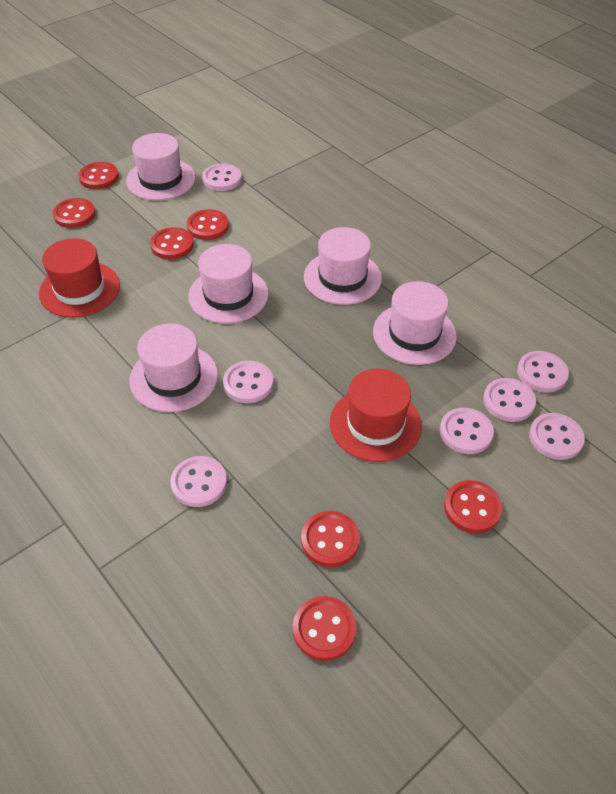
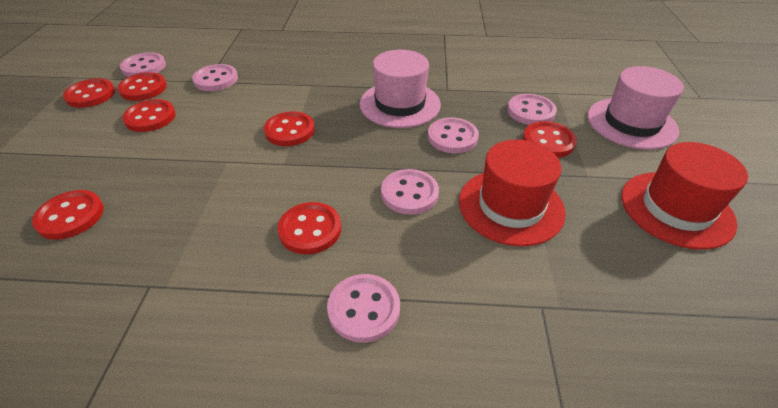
pink button: [170,456,227,507] [202,164,242,191] [223,361,273,403] [440,408,494,454] [483,378,536,422] [517,351,569,392] [529,413,585,460] = 7 -> [120,52,166,77] [192,64,238,91] [327,274,400,343] [381,169,439,215] [428,118,479,153] [507,94,557,125] = 6
pink hat: [126,133,196,200] [130,323,218,412] [188,244,269,324] [304,227,382,305] [373,281,457,365] = 5 -> [360,50,441,128] [588,66,684,150] = 2

